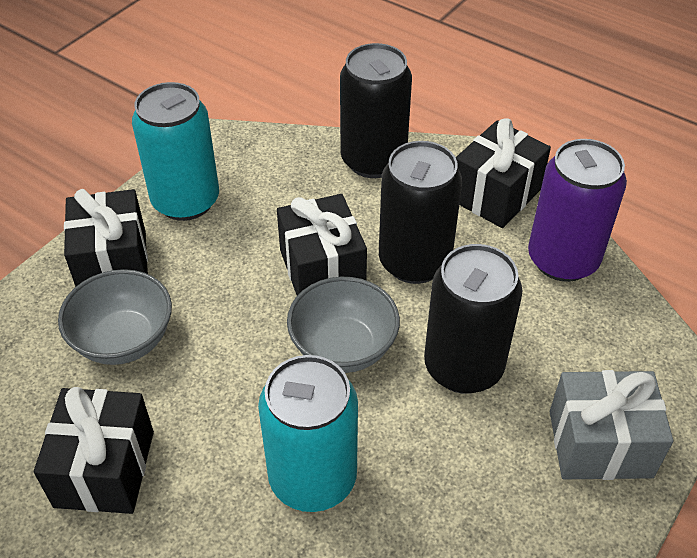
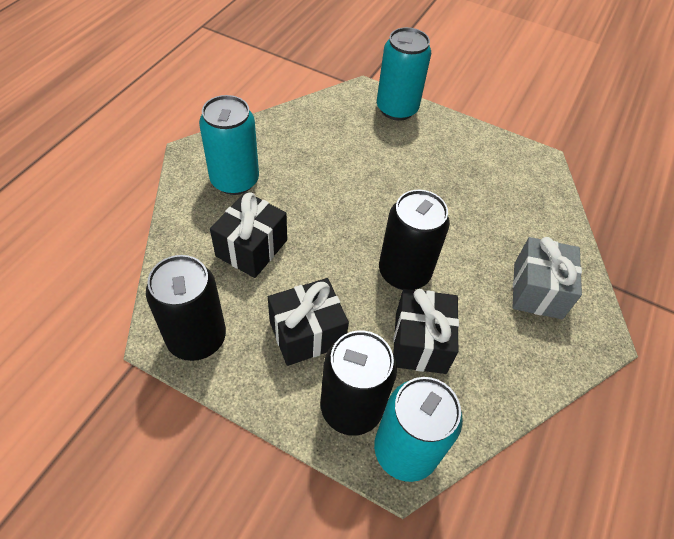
black gift: [34,387,154,514] [64,189,148,287] [277,194,367,296] [456,119,551,228] = 4 -> [210,192,287,278] [268,278,349,366] [393,289,459,374] = 3
grey bowl: [58,269,172,365] [287,277,400,373] = 2 -> none = 0
purple can: [528,139,627,282] = 1 -> none = 0
turquoise can: [132,82,219,221] [258,355,358,512] = 2 -> [199,95,259,195] [374,377,463,482] [377,27,431,121] = 3

